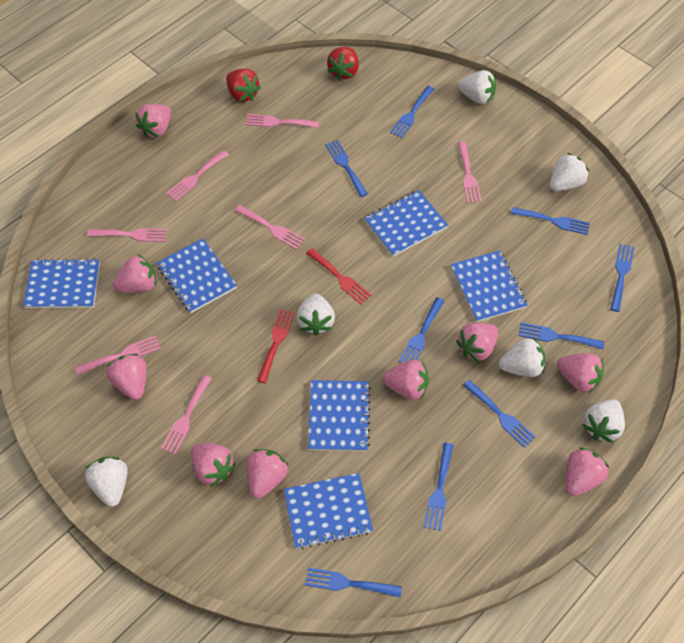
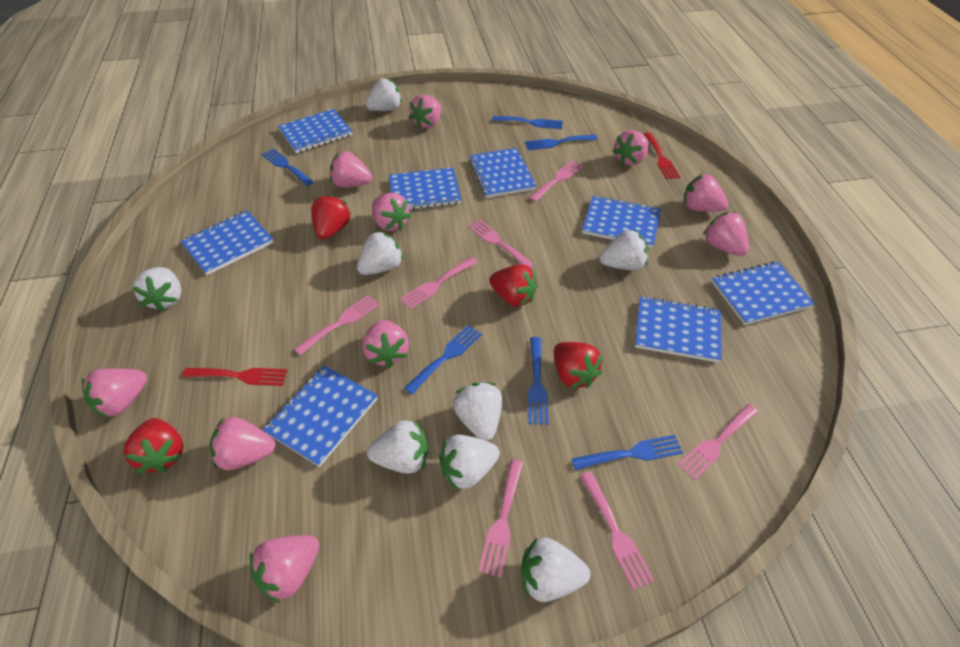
blue fork: [305,567,402,597] [325,140,368,197] [390,86,434,138] [399,297,445,363] [424,443,454,531] [463,380,536,448] [511,207,590,235] [519,322,604,349] [610,244,635,312] = 9 -> [261,149,314,186] [404,325,482,394] [492,116,563,129] [525,135,597,150] [528,337,549,425] [572,435,683,470] = 6
blue notebook: [23,258,100,308] [157,238,237,313] [284,473,373,549] [308,380,370,451] [364,190,448,257] [451,250,528,322] = 6 -> [181,210,274,275] [263,366,378,467] [278,109,353,153] [389,168,461,209] [469,148,536,198] [582,195,661,248] [635,296,722,363] [712,262,815,325] = 8
pink strawberry: [107,354,147,400] [113,254,156,293] [135,104,171,138] [191,443,236,487] [247,449,288,498] [382,360,429,400] [456,323,498,362] [557,353,604,394] [566,448,609,496] = 9 -> [82,368,147,418] [210,417,276,470] [249,535,319,603] [330,151,372,188] [362,320,409,368] [372,193,412,231] [409,95,441,129] [612,130,649,166] [684,174,728,212] [703,212,749,256] = 10
red strawberry: [226,69,261,102] [327,47,359,81] = 2 -> [124,418,183,473] [311,194,351,240] [489,264,538,307] [554,342,603,389] = 4
white strawberry: [85,457,128,507] [296,293,335,336] [458,70,496,104] [499,337,545,377] [550,153,589,191] [582,399,625,443] = 6 -> [132,267,181,311] [357,231,404,275] [365,78,402,111] [367,420,428,474] [439,435,500,491] [453,382,502,441] [521,538,590,602] [599,230,648,270] = 8

